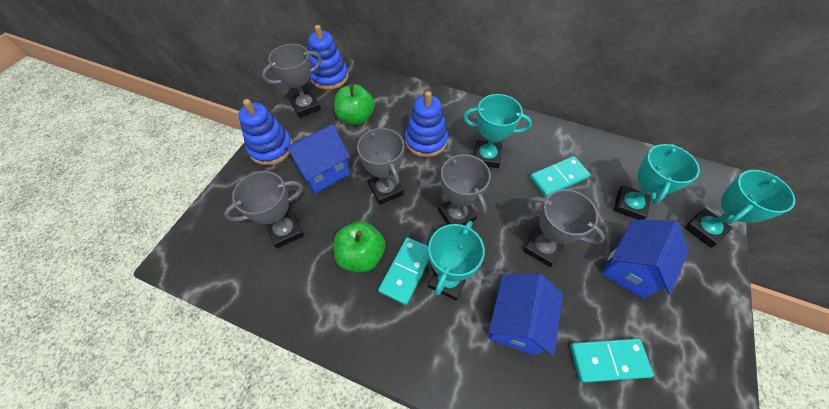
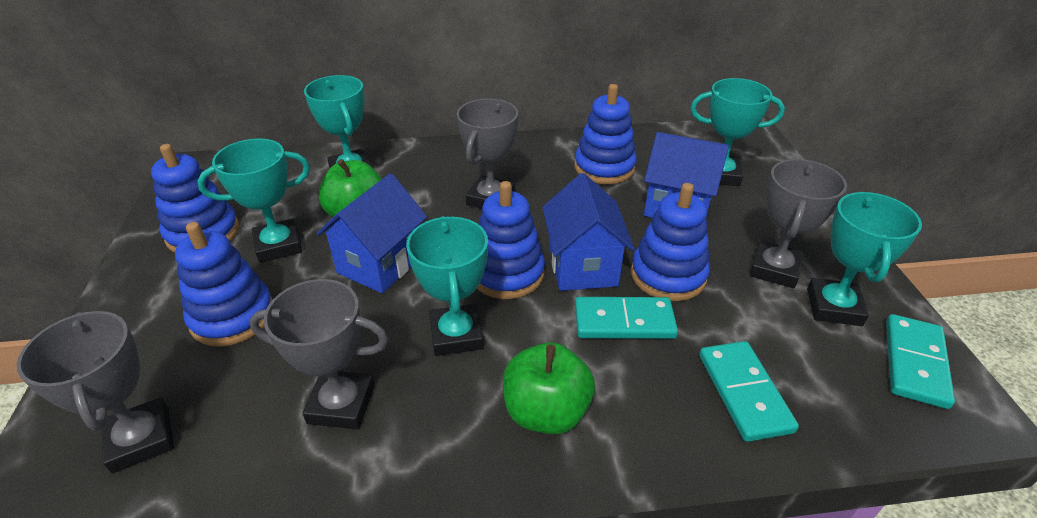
blue stacking toy: [238,99,293,165] [309,25,348,90] [405,91,448,157] = 3 -> [151,144,239,253] [175,222,272,346] [477,181,545,299] [574,84,637,184] [631,183,710,301] = 5
grey trophy: [224,171,304,249] [262,44,322,118] [357,128,404,205] [438,154,491,226] [523,189,605,267] = 5 -> [17,311,174,473] [249,279,388,429] [457,99,518,209] [750,159,847,288] = 4
turquoise trophy: [428,221,485,301] [463,94,532,168] [614,144,700,220] [684,170,795,248] = 4 -> [197,138,310,263] [304,75,372,168] [406,216,488,356] [690,78,785,186] [807,192,922,326] = 5

